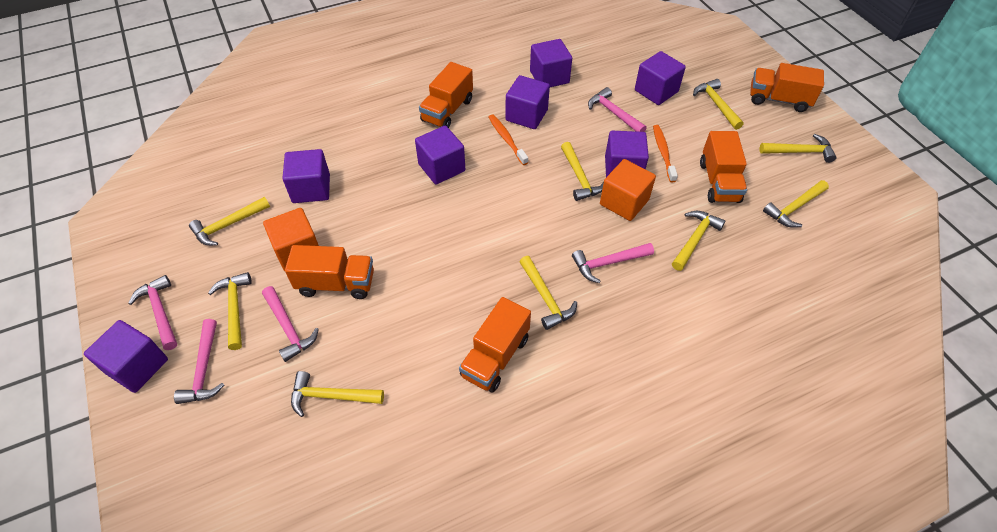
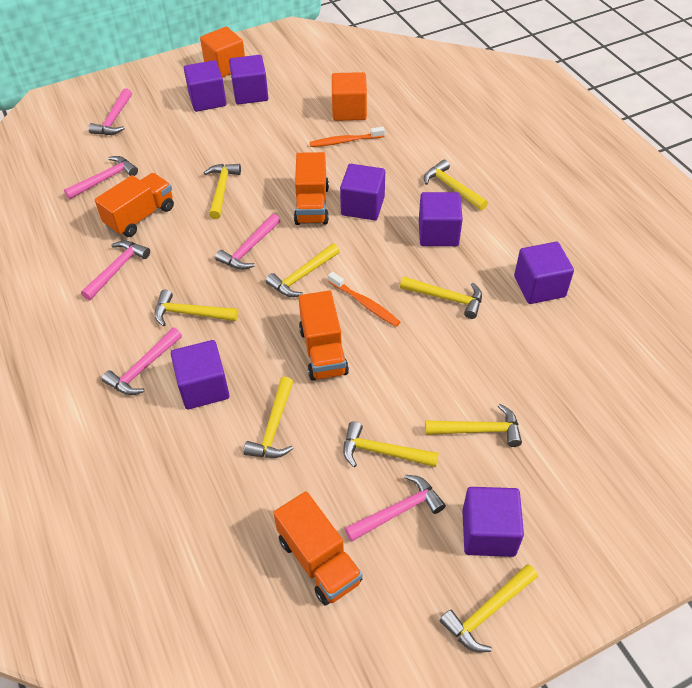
orange truck: [285,245,374,299] [419,62,473,128] [459,297,531,393] [700,131,747,203] [750,63,824,112] = 5 -> [94,173,174,237] [273,491,362,606] [294,152,329,225] [298,290,349,381] = 4
pink hammer: [128,275,177,350] [174,319,224,404] [262,286,319,362] [572,243,654,283] [588,87,647,132] = 5 -> [64,156,138,199] [81,241,150,300] [88,88,132,135] [102,328,182,395] [215,214,280,270] [345,475,446,542] = 6

